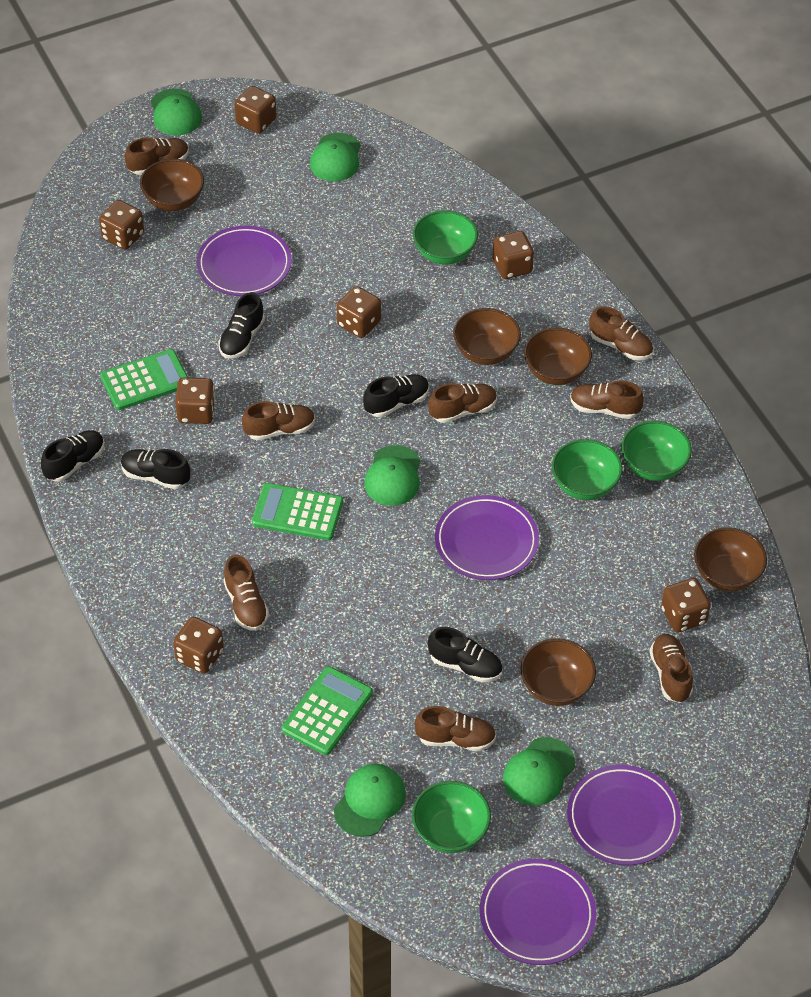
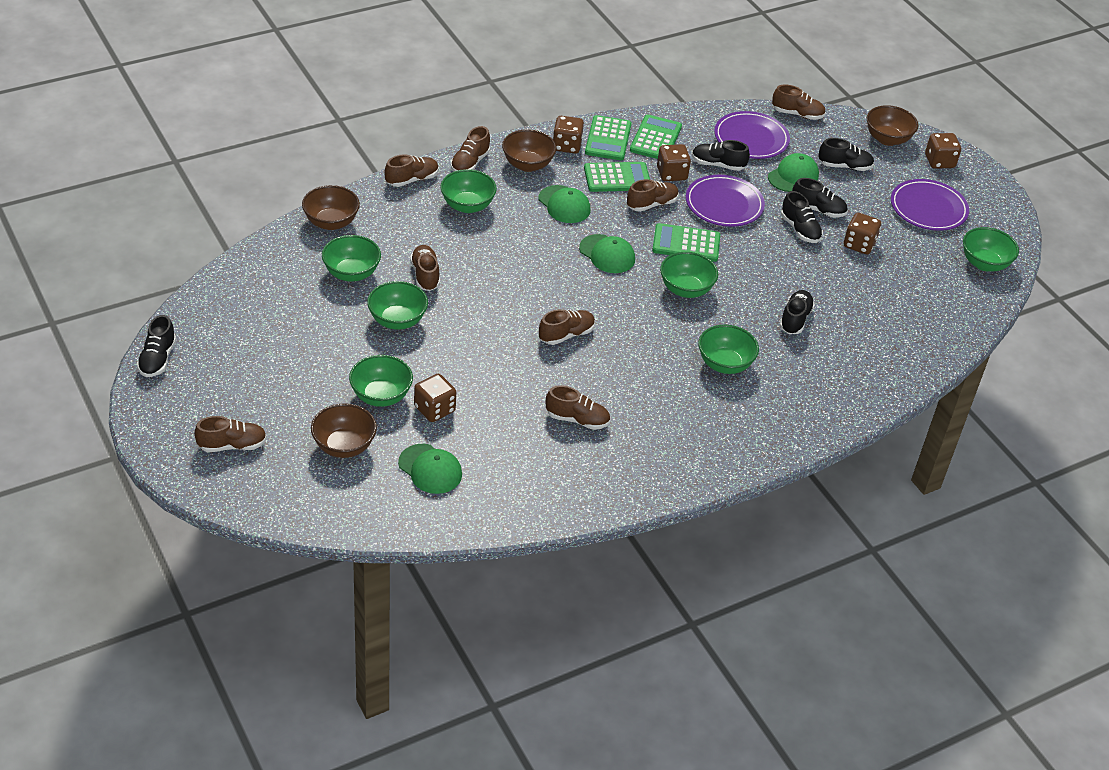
black shoe: [41,430,104,482] [121,449,190,489] [218,292,265,359] [363,374,429,417] [428,627,503,683] = 5 -> [137,315,176,377] [692,140,750,171] [780,290,815,334] [781,191,823,243] [792,178,848,218] [818,138,874,171] = 6
brown bowl: [140,159,204,211] [453,308,521,365] [520,638,596,706] [524,327,592,385] [694,527,767,591] = 5 -> [302,185,360,230] [311,403,377,458] [502,129,556,172] [867,105,918,146] = 4
brown dice: [99,200,144,250] [173,617,224,674] [175,378,215,424] [234,86,277,134] [337,286,381,338] [492,231,534,279] [661,578,711,632] = 7 -> [414,374,456,422] [553,116,584,153] [657,144,691,181] [844,212,881,254] [925,133,961,169] = 5
green bowl: [412,781,491,853] [413,210,478,264] [552,439,623,500] [621,420,692,481] = 4 -> [322,235,381,282] [349,355,413,407] [367,281,428,330] [440,169,497,213] [660,252,718,298] [698,325,759,374] [963,227,1019,271] = 7
green calculator: [100,349,188,410] [252,483,343,540] [282,666,373,755] = 3 -> [584,162,650,192] [585,115,631,160] [630,114,682,159] [652,223,720,262] = 4
green cap: [151,88,202,136] [310,133,361,182] [334,764,406,837] [364,445,420,506] [503,737,575,806] = 5 -> [398,444,462,494] [538,185,590,223] [579,234,635,273] [768,153,819,192] = 4
purple plate: [197,226,292,296] [435,495,539,580] [480,859,596,965] [567,765,681,865] = 4 -> [686,175,765,227] [714,111,790,159] [891,179,969,231] = 3

